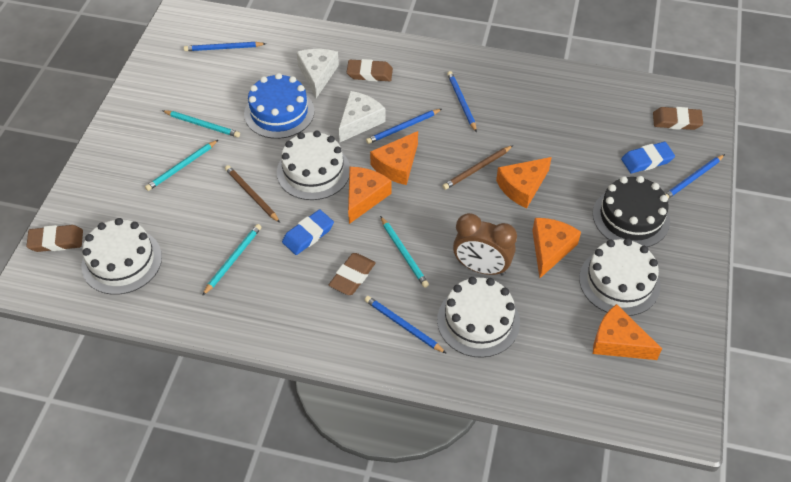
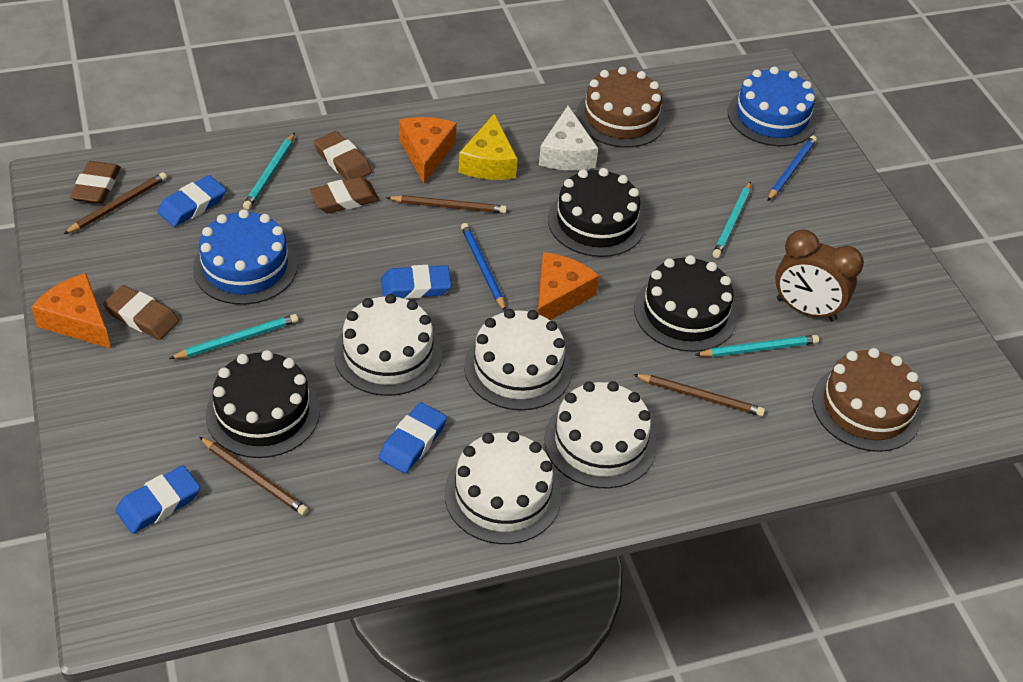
black cake: [593,176,670,247] = 1 -> [206,350,320,458] [548,168,645,257] [634,255,737,352] = 3
blue cake: [244,73,315,139] = 1 -> [193,209,298,305] [728,67,817,146] = 2
blue eraser: [282,209,334,255] [621,142,675,173] = 2 -> [116,466,200,534] [157,175,226,227] [379,402,447,473] [381,265,451,299] = 4
blue pencil: [184,42,266,51] [365,296,447,354] [366,109,442,144] [447,71,477,132] [665,154,725,199] = 5 -> [461,223,506,311] [768,136,817,201] = 2
brown cake: none = 0 -> [576,67,666,148] [812,348,922,452] = 2
brown pencil: [225,165,280,223] [442,145,513,190] = 2 -> [64,172,167,234] [199,437,308,515] [386,195,507,213] [633,374,765,416] = 4
orange cheese: [348,167,392,224] [370,131,418,185] [496,157,552,208] [532,218,581,278] [593,304,662,360] = 5 -> [31,273,111,348] [399,117,456,184] [538,252,599,320] = 3
white cheese: [297,49,339,98] [339,91,386,143] = 2 -> [539,106,598,171] = 1
yellow cheese: none = 0 -> [459,114,518,180] = 1

